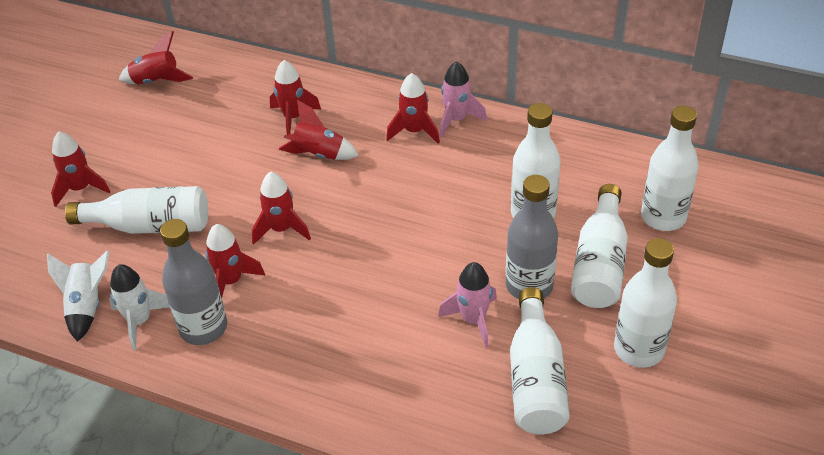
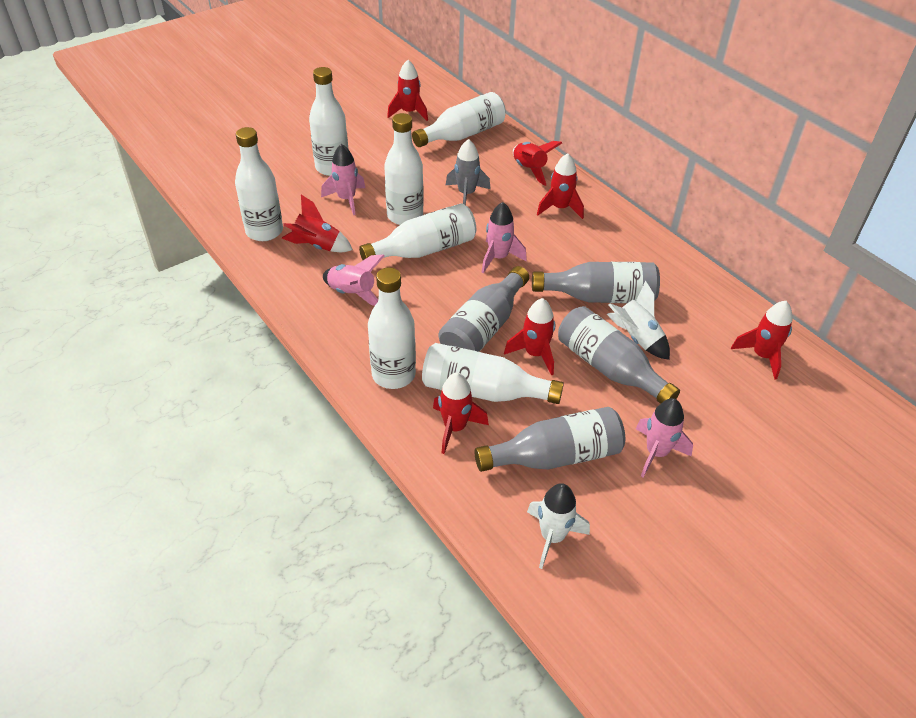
grey bottle: [160,219,227,345] [506,175,558,299] = 2 -> [439,266,529,352] [474,407,625,472] [532,262,660,303] [558,306,680,404] = 4
grey rocket: none = 0 -> [446,139,490,205] = 1
pink rocket: [438,262,497,348] [440,61,487,138] = 2 -> [321,144,365,215] [323,255,385,306] [482,202,527,273] [636,398,693,478] = 4
white bottle: [65,186,208,234] [510,287,570,435] [511,103,561,219] [571,184,628,308] [614,238,677,368] [641,106,699,231] = 6 -> [235,127,283,241] [309,67,348,176] [359,203,476,260] [368,267,416,389] [384,113,424,225] [412,92,506,147] [422,343,564,404] = 7

